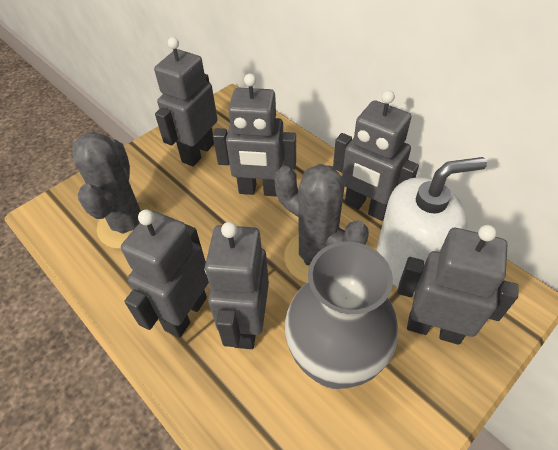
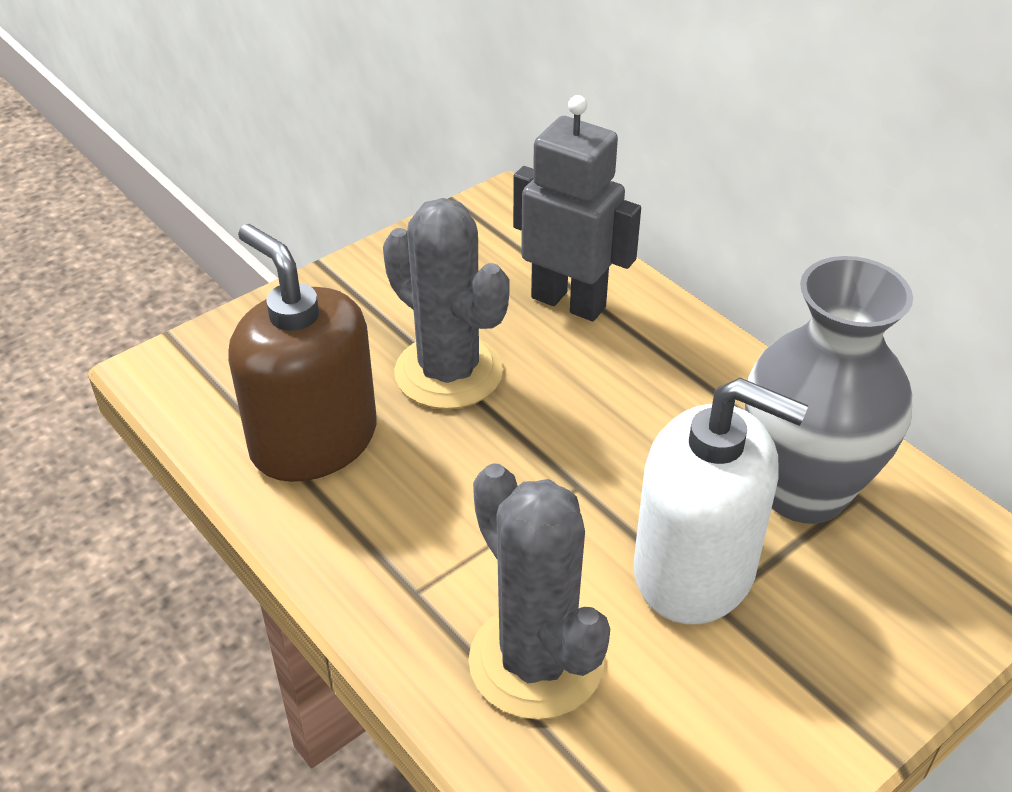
brown soap dispenser: none = 0 -> [228,224,376,482] = 1
grey robot: [121,210,209,338] [154,37,218,167] [205,222,269,349] [213,74,296,197] [333,90,419,221] [397,225,519,345] = 6 -> [513,95,641,321] = 1

